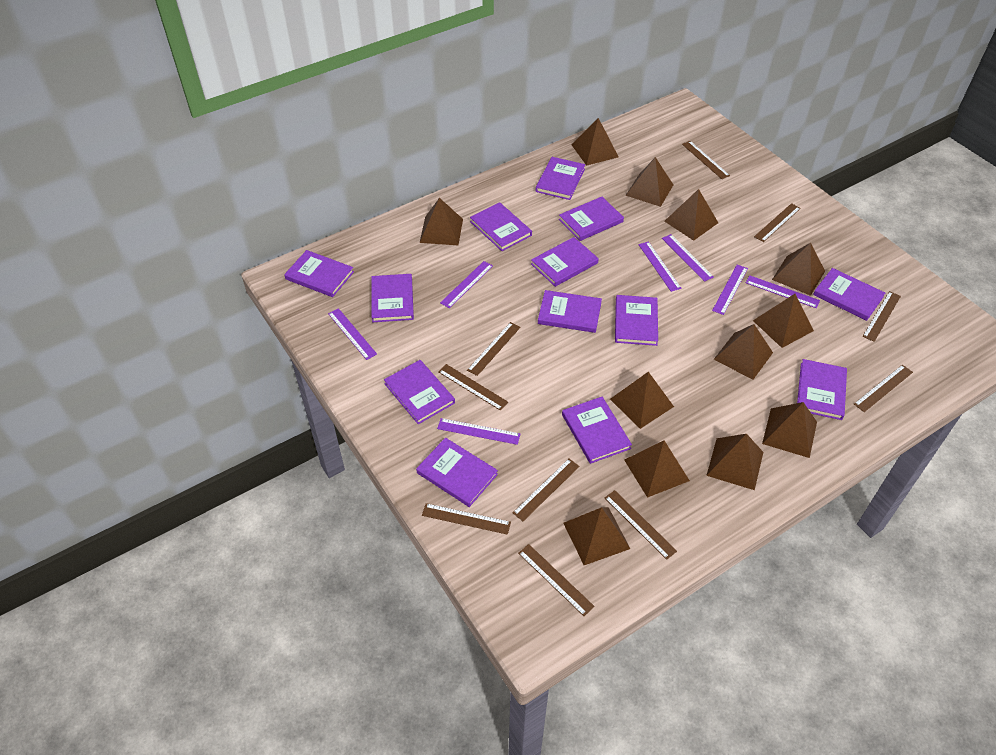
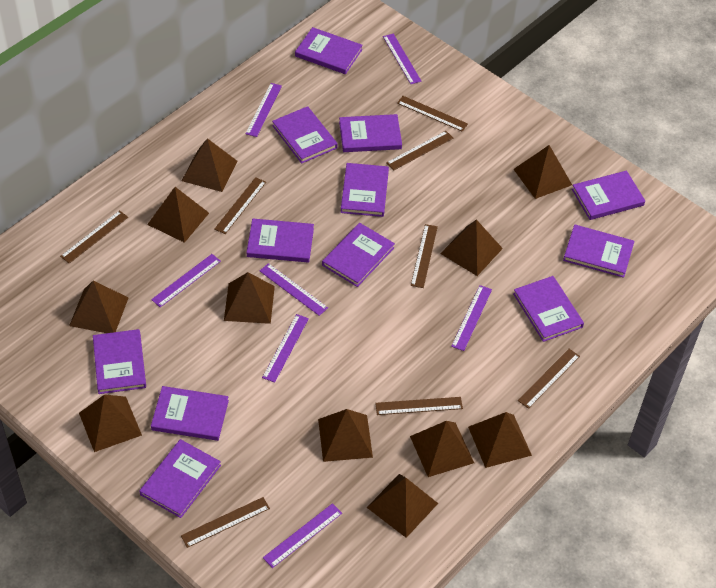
brown pyramid: [420,198,463,245] [563,507,630,565] [572,118,619,166] [610,372,674,429] [624,440,690,498] [625,157,673,207] [664,189,718,241] [706,434,763,490] [714,324,773,380] [753,294,814,348] [762,402,817,458] [772,243,825,296] = 12 -> [69,281,128,333] [79,394,142,452] [147,187,209,243] [182,138,238,192] [224,272,275,324] [318,409,373,462] [367,474,438,538] [410,421,474,477] [440,219,503,276] [468,412,532,468] [513,145,572,199] = 11
brown ruler: [422,503,511,535] [438,364,508,411] [467,322,521,376] [513,459,579,521] [518,544,595,616] [605,490,677,560] [682,141,730,179] [754,203,801,242] [854,365,913,412] [862,291,901,342] = 10 -> [60,210,128,263] [181,497,270,548] [215,177,266,234] [375,397,463,415] [386,131,453,170] [397,96,468,132] [411,224,438,288] [518,349,580,409] = 8
purple book: [284,250,354,297] [371,274,414,322] [384,360,455,424] [416,438,498,507] [470,202,532,251] [531,237,599,287] [536,157,585,200] [538,290,602,333] [559,197,624,241] [562,397,632,464] [615,295,658,346] [797,359,847,420] [813,268,885,321] = 13 -> [93,329,146,394] [139,439,221,518] [151,386,229,441] [247,219,314,262] [272,106,338,164] [295,27,363,74] [322,223,395,287] [339,114,402,152] [341,163,389,217] [513,276,584,342] [563,224,635,278] [572,171,645,220] = 12

